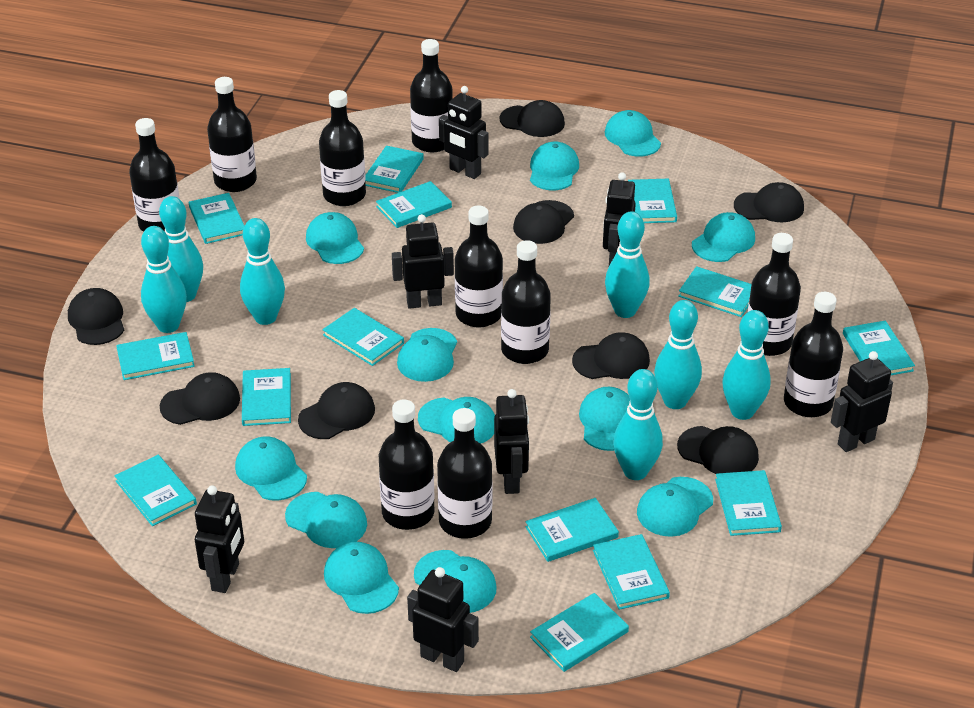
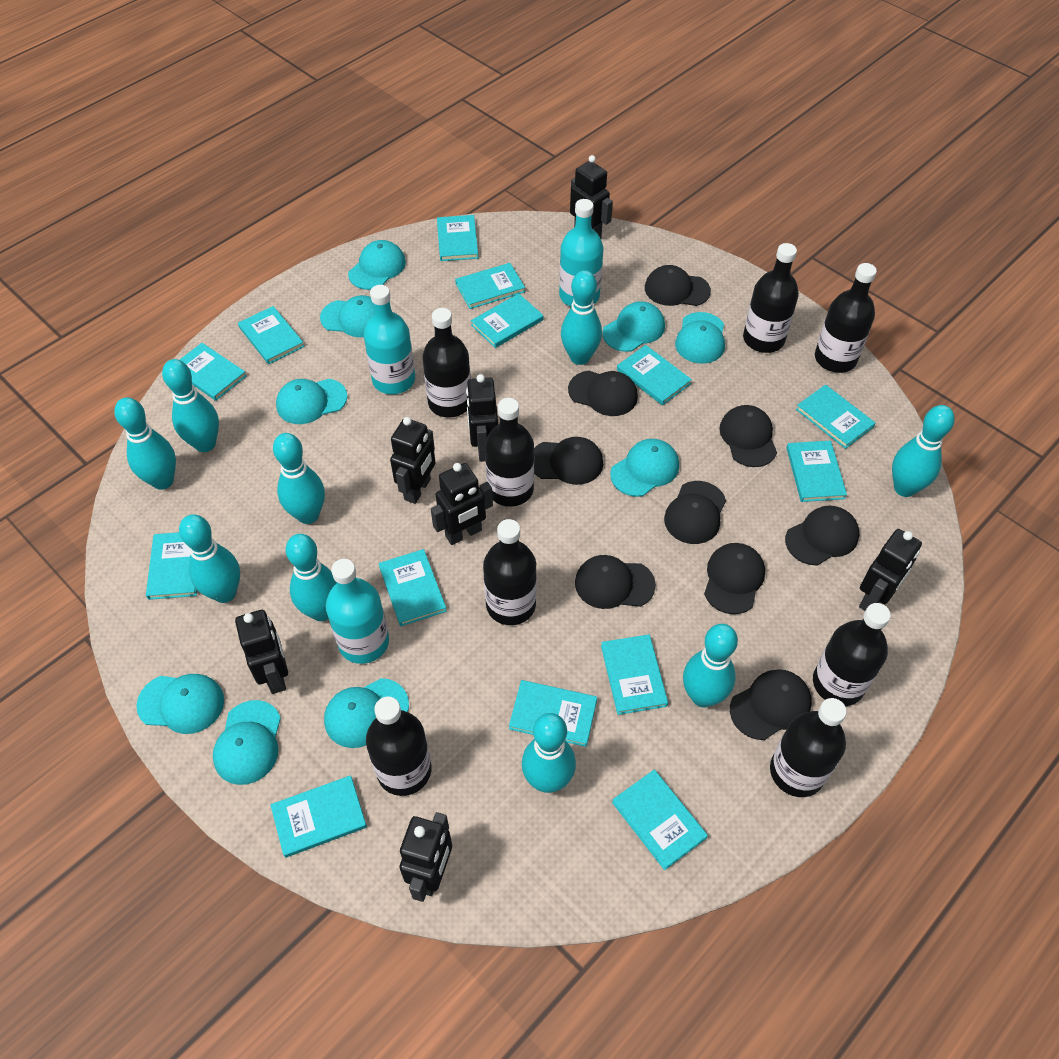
black bottle: [129,118,180,232] [207,77,257,192] [319,90,366,206] [379,399,435,530] [410,39,453,152] [437,408,492,539] [455,205,503,328] [501,240,551,364] [748,233,801,356] [784,292,843,417] = 10 -> [366,697,432,796] [422,308,471,418] [483,519,537,625] [485,398,534,507] [743,243,799,353] [770,698,847,797] [813,603,891,706] [815,263,877,373] = 8
black cap: [68,288,124,345] [160,372,240,425] [298,382,375,439] [500,100,565,137] [513,200,574,244] [572,332,650,379] [677,426,759,474] [734,182,804,222] = 8 -> [534,437,603,485] [568,371,638,416] [575,555,656,609] [645,265,711,306] [664,481,726,544] [704,543,765,614] [719,405,777,467] [730,669,812,740] [785,506,859,566] = 9
turquoise bottle: none = 0 -> [326,559,389,664] [364,285,415,394] [559,199,604,307] = 3
turquoise bowling pin: [141,226,187,333] [159,196,203,302] [240,218,285,325] [605,211,650,318] [613,369,663,480] [654,300,702,409] [722,310,771,420] = 7 -> [114,397,176,490] [162,359,219,452] [179,514,240,603] [273,433,325,524] [286,534,337,621] [522,713,576,793] [561,270,602,365] [683,624,738,708] [892,405,955,497] = 9
turquoise cap: [235,436,307,501] [285,492,367,548] [306,212,364,264] [324,542,399,614] [397,328,457,382] [414,550,497,613] [418,397,495,444] [530,142,579,190] [579,387,630,451] [605,110,661,157] [637,477,713,537] [692,212,755,262] = 12 -> [136,674,224,734] [213,700,281,785] [276,379,348,424] [320,295,374,337] [324,678,409,748] [348,240,406,290] [602,301,665,352] [610,439,679,497] [675,312,725,364] = 9

